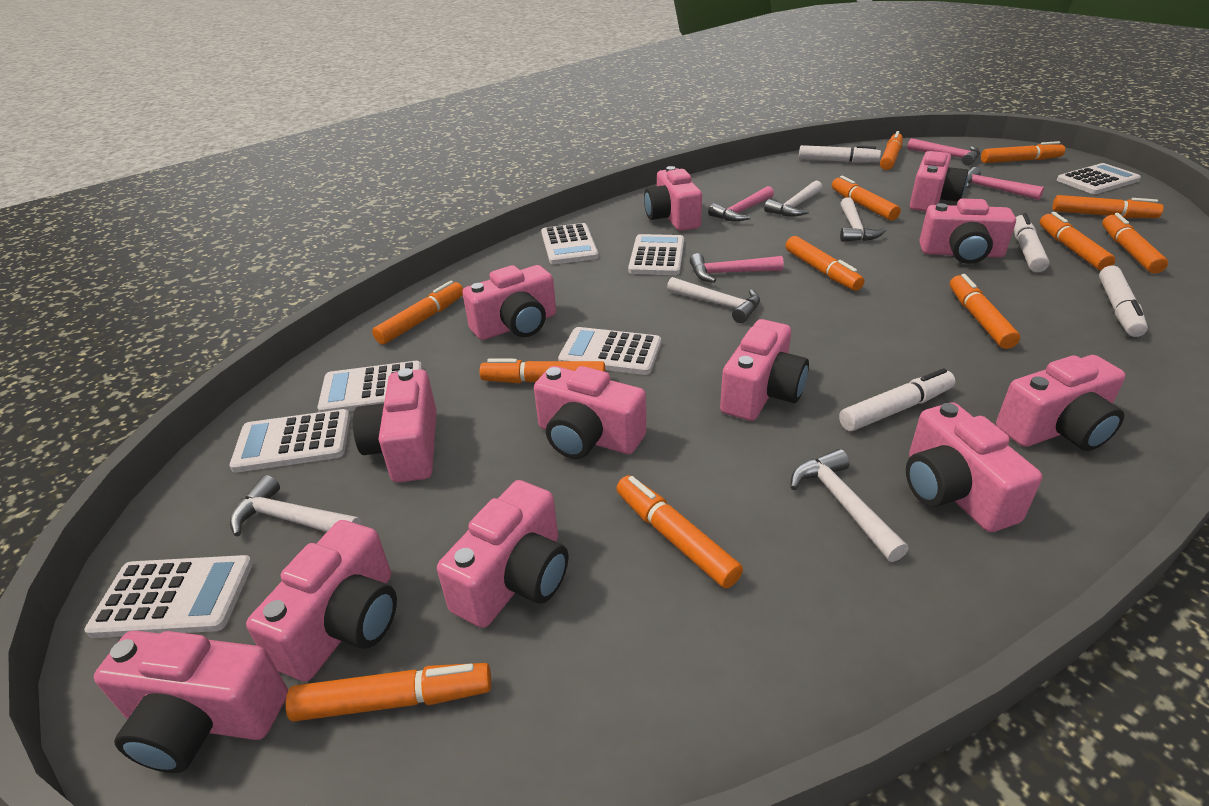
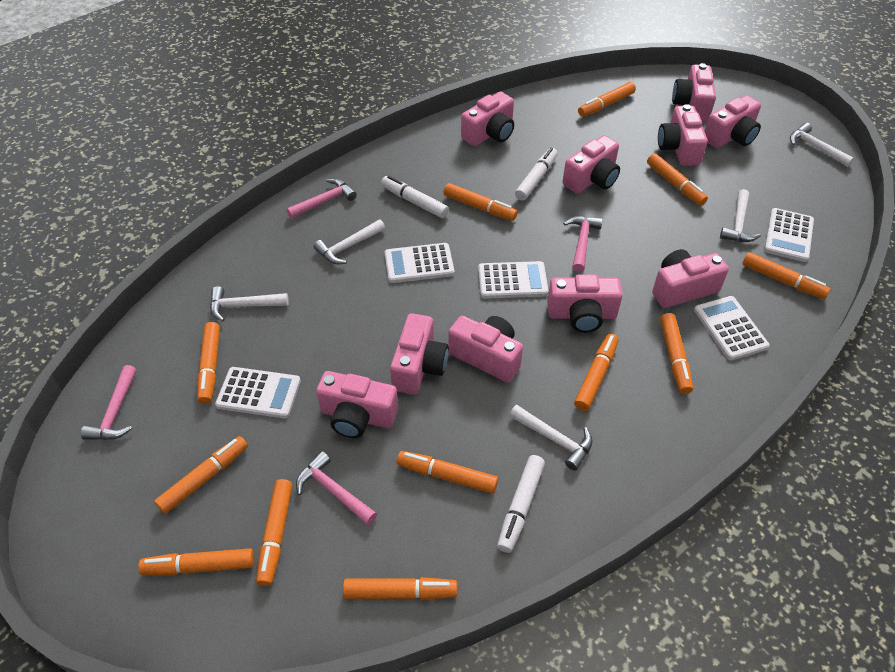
pink camera: [94,631,288,773] [246,520,397,681] [353,368,437,483] [437,480,568,628] [462,265,556,340] [534,366,646,459] [644,166,702,231] [720,319,809,421] [906,403,1042,532] [910,151,968,212] [919,199,1016,264] [996,355,1126,451] = 12 -> [316,371,398,438] [390,313,449,394] [448,316,523,382] [461,91,514,146] [547,274,623,333] [562,135,620,193] [652,249,729,308] [658,104,708,166] [672,63,716,121] [704,95,761,148] = 10
white calculator: [84,555,253,638] [229,409,350,472] [318,361,422,412] [541,223,599,264] [558,327,661,375] [628,234,684,275] [1057,163,1141,194] = 7 -> [215,367,301,418] [385,243,454,283] [478,261,549,299] [694,296,770,360] [764,208,814,262] = 5
white marker: [799,145,881,163] [839,368,955,431] [1014,213,1050,272] [1099,266,1148,337] = 4 -> [381,175,449,218] [497,455,545,553] [515,148,558,201] = 3

